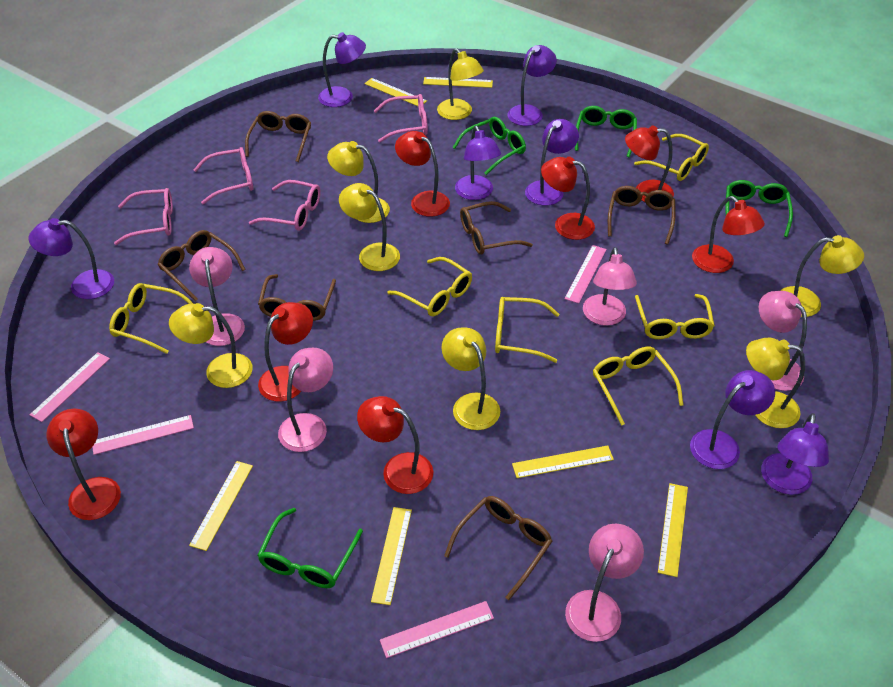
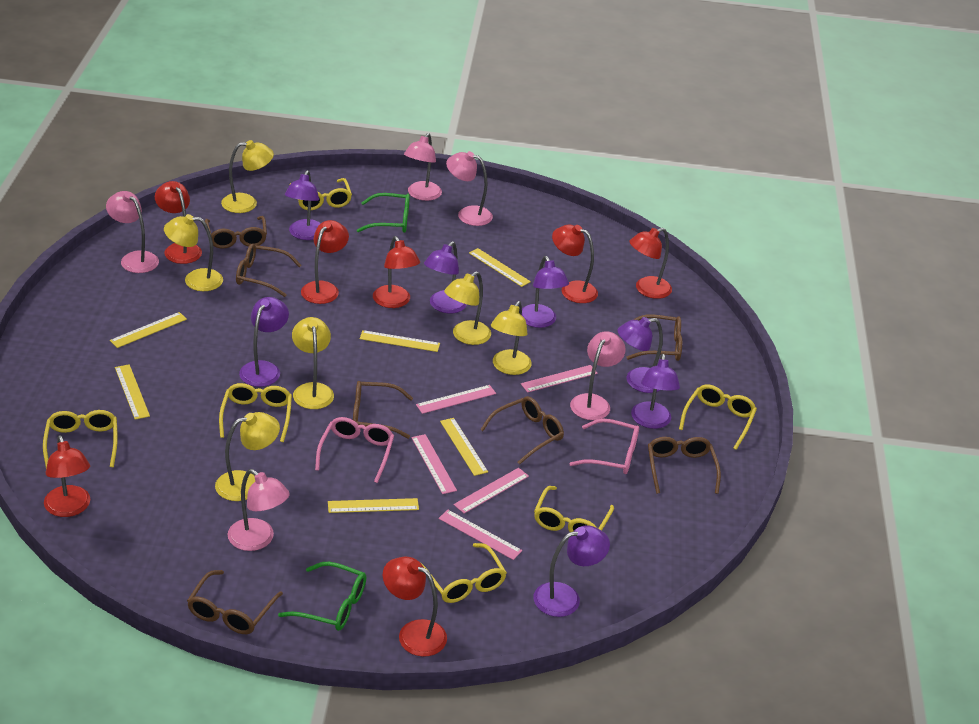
brown glasses: [157,230,246,301] [245,111,311,162] [258,274,336,321] [444,496,553,600] [460,201,533,255] [608,186,676,245] = 6 -> [187,570,283,634] [205,216,267,249] [236,243,301,297] [353,381,413,439] [480,396,564,465] [626,314,682,361] [648,437,721,494] = 7
green glasses: [257,508,363,588] [452,117,526,175] [575,106,637,157] [726,180,793,237] = 4 -> [278,562,366,631] [357,193,410,233] = 2
pink glasses: [114,188,173,245] [194,147,254,204] [249,180,321,231] [374,94,428,142] = 4 -> [315,417,394,483] [569,419,639,474] = 2
pink ruler: [30,352,110,422] [92,415,194,455] [380,601,494,658] [564,245,607,304] = 4 -> [411,434,457,494] [416,385,496,414] [438,510,522,560] [454,468,529,513] [521,365,598,393] = 5
yellow lamp: [169,303,253,388] [327,141,390,223] [339,183,400,271] [437,48,484,120] [441,327,500,430] [746,338,805,428] [780,235,864,317] = 7 -> [164,214,223,291] [215,412,280,501] [221,140,274,213] [292,317,334,409] [444,271,491,345] [491,301,532,375] = 6

